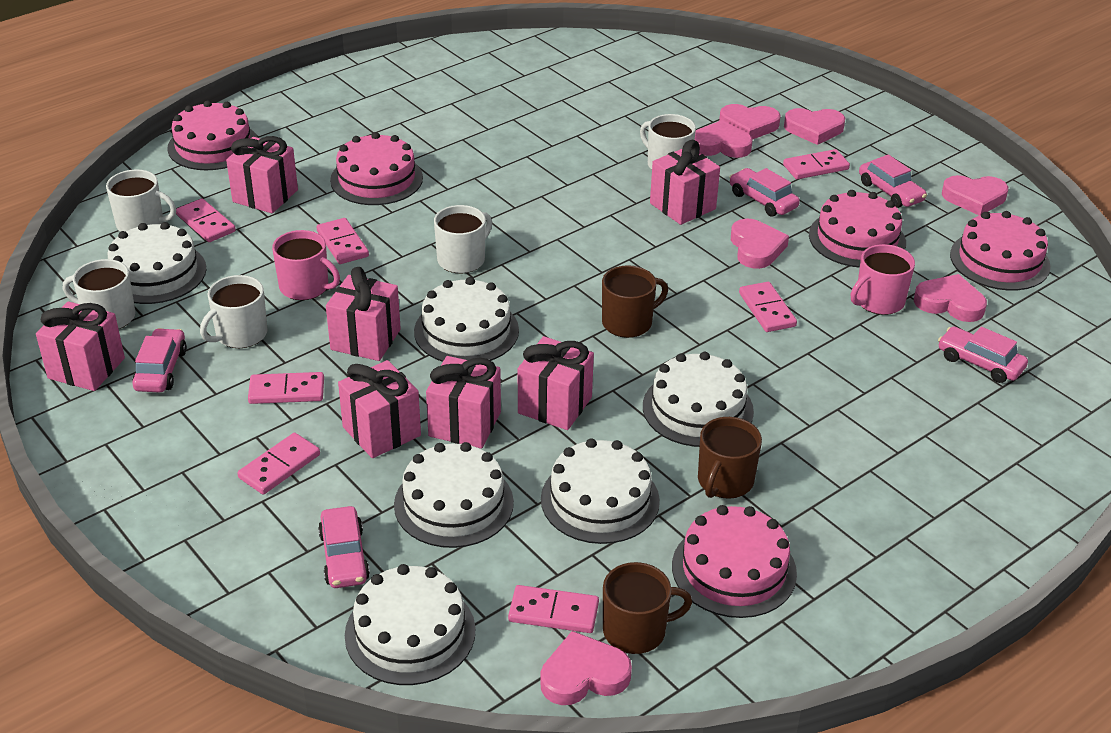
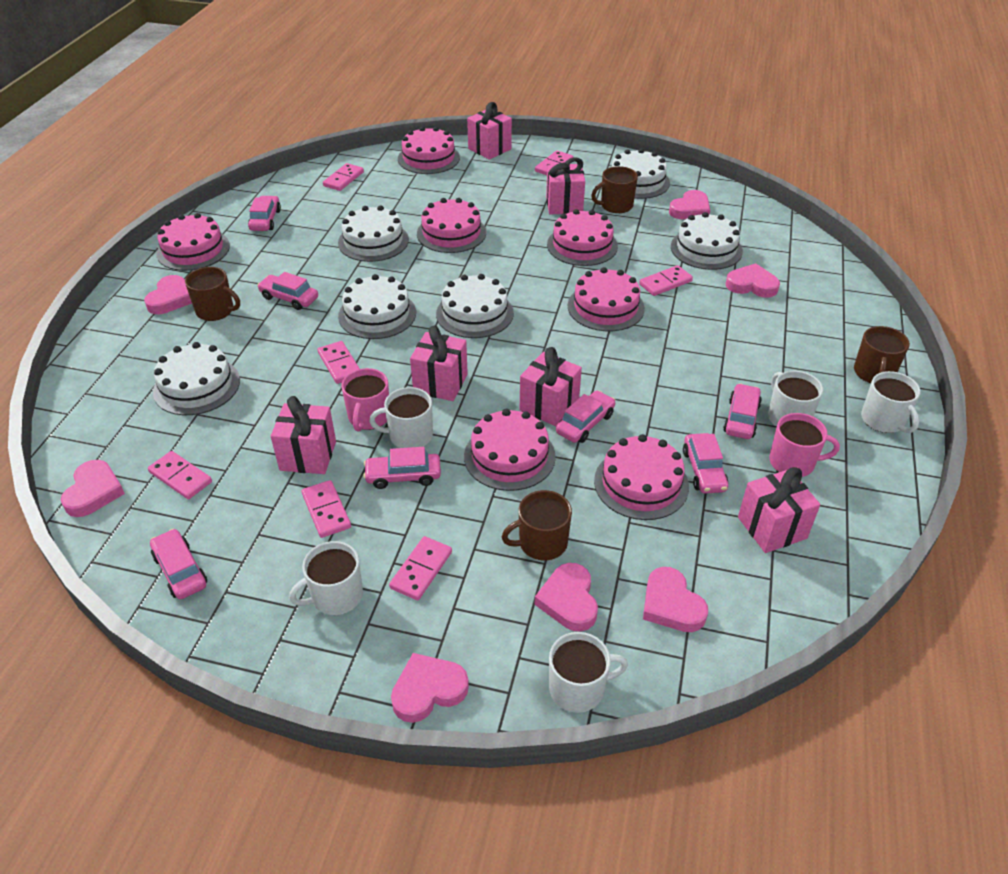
brown mug: [602,265,668,338] [603,562,692,654] [698,417,762,499] = 3 -> [185,267,240,321] [502,490,572,560] [591,166,638,213] [854,326,910,383] = 4
pink cake: [167,100,258,170] [330,132,423,205] [672,505,797,618] [809,190,906,268] [950,211,1051,290] = 5 -> [156,213,230,271] [398,127,460,174] [417,198,486,253] [464,409,556,491] [547,209,618,266] [568,267,645,331] [594,434,689,520] = 7
pink car: [132,328,187,393] [318,506,370,588] [729,168,800,217] [859,155,927,208] [938,327,1028,383] = 5 -> [150,529,207,599] [248,196,281,231] [257,272,318,310] [363,447,441,489] [556,390,616,443] [683,433,728,494] [723,383,762,439] = 7
pink gift: [36,301,125,391] [226,136,298,213] [326,267,401,361] [338,360,421,458] [426,356,501,449] [518,336,594,430] [650,140,720,225] = 7 -> [271,396,336,474] [410,326,468,401] [467,102,512,160] [520,347,582,426] [546,157,585,214] [738,467,820,553] = 6

